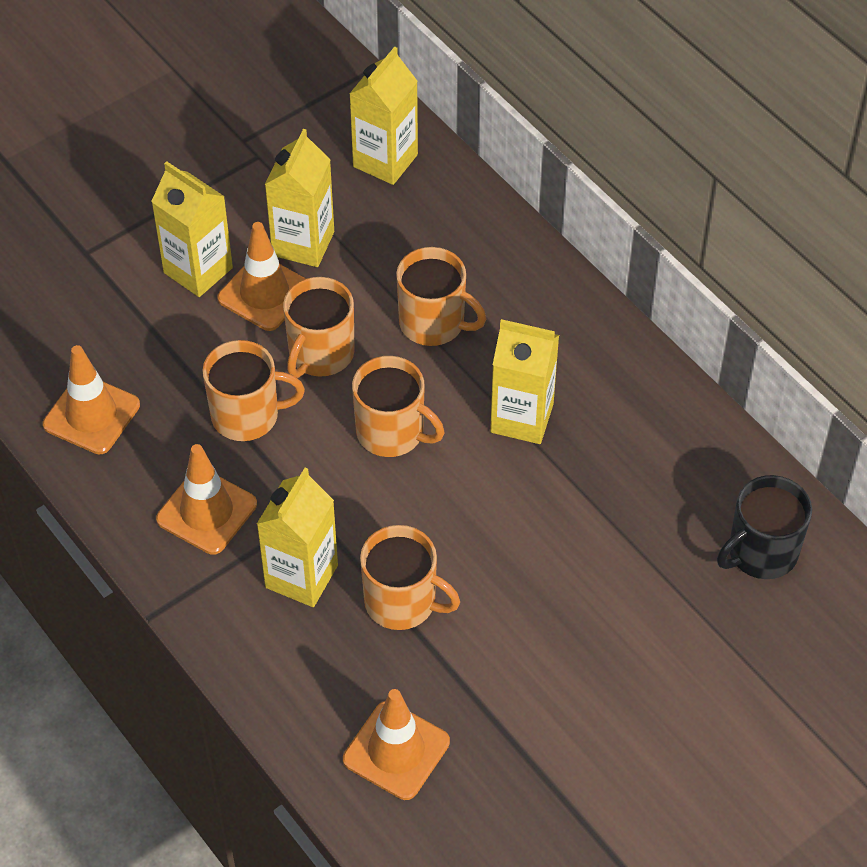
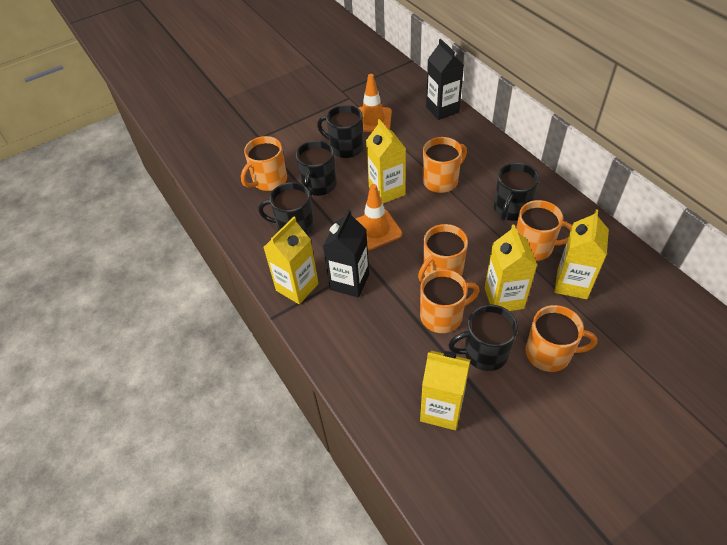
black carton: none = 0 -> [323,209,369,298] [426,39,464,120] = 2
black mug: [717,475,812,579] = 1 -> [258,182,314,235] [296,140,337,196] [317,105,364,158] [448,305,518,371] [494,163,539,221] = 5
orange mug: [202,340,305,441] [283,277,355,378] [352,356,444,457] [360,525,460,630] [396,247,486,346] = 5 -> [241,136,287,191] [418,224,468,282] [420,269,479,333] [423,137,467,193] [516,200,572,261] [526,305,597,372] = 6
orange traffic cone: [43,345,140,454] [156,444,257,555] [217,222,306,331] [343,689,450,800] = 4 -> [356,184,402,250] [358,74,392,132] = 2

